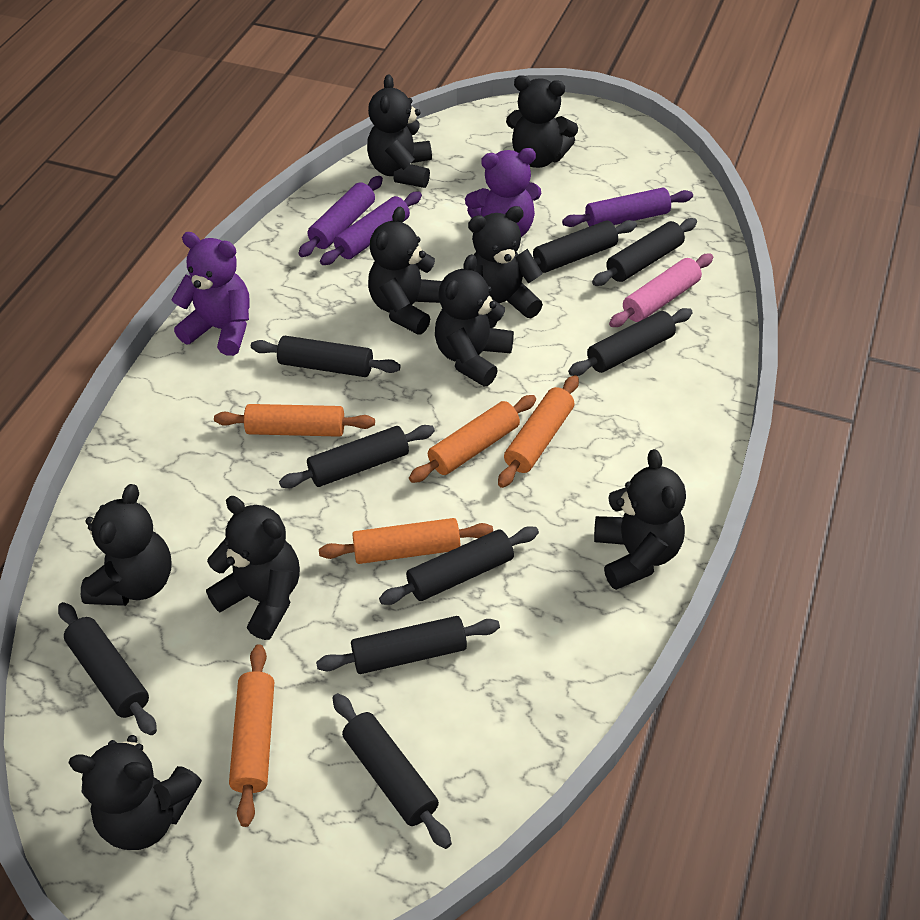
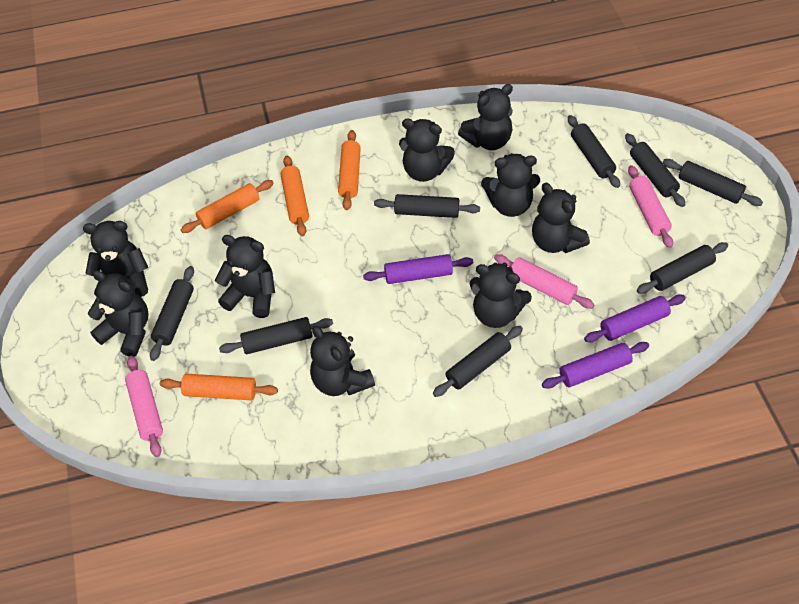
black rolling pin: [58,602,157,735] [251,336,400,377] [279,425,435,488] [316,616,500,674] [333,693,452,849] [379,526,539,605] [533,220,637,273] [568,308,693,376] [592,218,697,286] = 9 -> [150,266,194,361] [219,317,333,354] [374,194,480,218] [433,326,523,397] [568,115,620,188] [625,133,686,207] [637,242,728,294] [663,159,763,206] = 8
orange rolling pin: [214,404,375,437] [229,644,274,827] [319,518,493,564] [409,395,536,483] [498,375,579,488] = 5 -> [160,374,278,400] [181,180,274,233] [280,155,309,236] [338,130,361,210] = 4
pink rolling pin: [609,254,713,327] = 1 -> [125,356,163,457] [494,254,594,309] [628,165,673,248] = 3
purple teddy bear: [171,232,250,356] [465,148,542,237] = 2 -> none = 0

